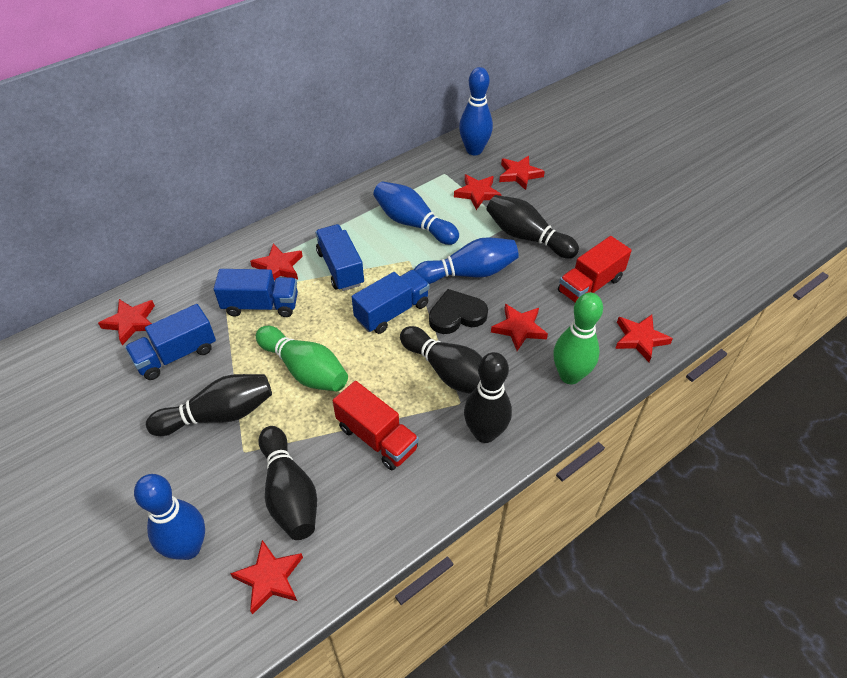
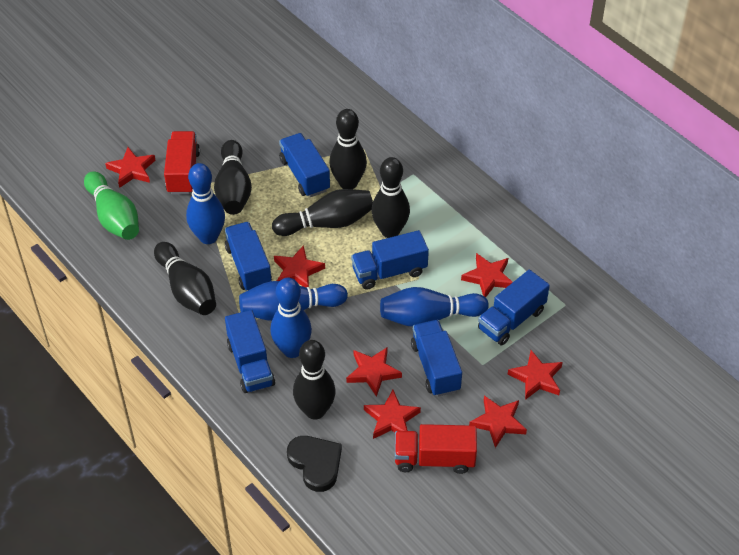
black bowling pin: [146,374,272,436] [259,426,317,540] [400,326,482,394] [464,352,512,443] [486,195,579,259] = 5 -> [154,242,216,315] [214,140,252,215] [272,189,373,236] [293,340,336,420] [329,109,367,189] [372,157,410,238] = 6
blue truck: [125,304,216,380] [214,269,298,317] [315,224,364,291] [352,270,430,334] = 4 -> [225,222,272,291] [225,310,275,393] [279,133,330,197] [351,230,429,290] [411,320,462,397] [478,270,550,346] = 6
green bowling pin: [256,326,348,392] [553,292,603,384] = 2 -> [84,171,139,240] = 1

